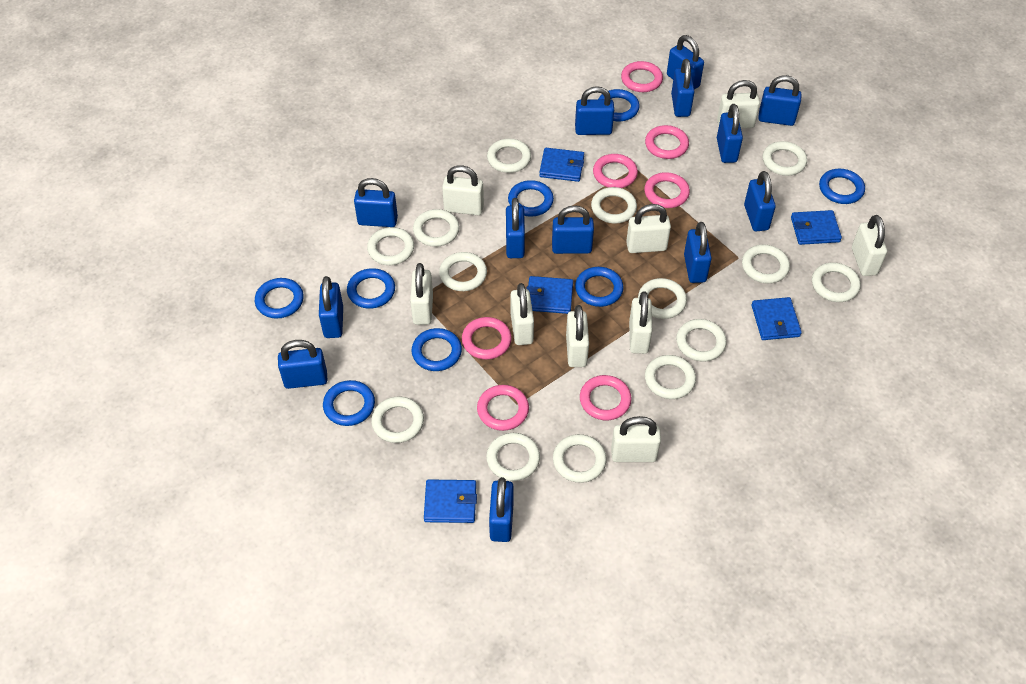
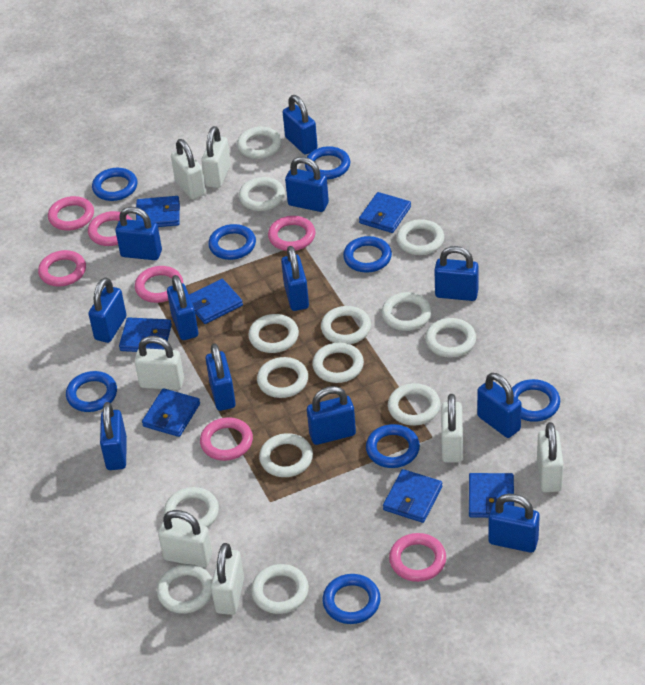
blue padlock: [278,340,327,389] [319,276,343,338] [354,178,398,227] [489,477,514,542] [506,198,525,258] [552,205,594,254] [575,86,614,135] [667,35,704,90] [671,59,695,117] [684,222,712,283] [717,104,743,163] [744,171,776,232] [758,75,802,126] = 13 -> [89,277,127,343] [100,402,127,470] [115,207,162,260] [167,275,198,340] [206,343,236,411] [281,246,309,311] [283,95,318,155] [285,157,329,212] [307,386,356,445] [434,246,479,301] [477,373,522,438] [488,494,540,553] = 12
blue wallet: [424,479,477,523] [527,276,573,314] [539,148,584,182] [751,297,802,340] [791,210,842,245] = 5 -> [119,317,172,352] [136,196,180,227] [142,388,200,437] [189,279,243,324] [359,192,411,233] [383,469,442,523] [469,473,514,518] = 7
white padlock: [410,263,433,325] [442,165,484,215] [511,283,534,345] [566,305,589,367] [611,416,661,462] [626,204,671,253] [629,292,652,354] [717,80,760,128] [852,215,887,276] = 9 -> [134,336,184,390] [158,510,212,568] [171,139,206,200] [201,126,231,188] [211,543,244,615] [441,394,463,463] [537,422,564,492] = 7

